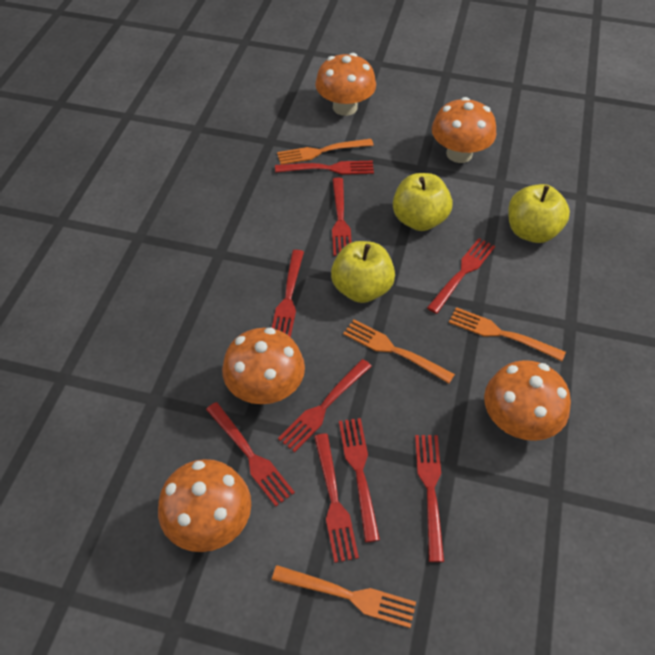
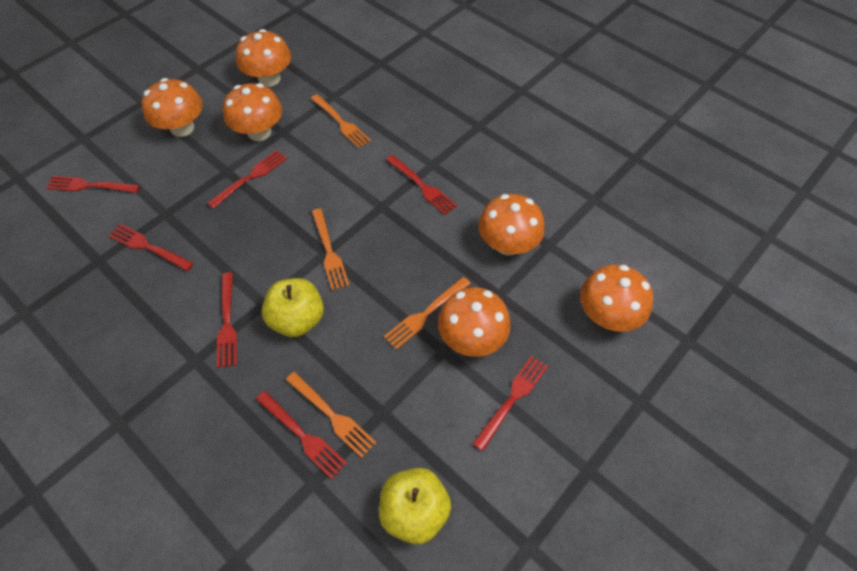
orange mushroom: [158,459,251,552] [222,328,305,404] [315,53,376,116] [432,97,496,163] [484,360,571,441] = 5 -> [142,78,203,137] [223,83,282,141] [236,29,291,87] [438,287,511,357] [478,194,545,255] [580,265,653,332] = 6
red fork: [206,402,295,506] [272,250,304,337] [275,161,374,175] [278,359,372,452] [314,433,359,563] [332,178,352,256] [339,418,380,542] [415,435,444,562] [427,238,495,314] = 9 -> [46,176,140,193] [108,224,194,271] [207,150,287,209] [217,272,237,368] [256,391,347,479] [386,155,457,215] [472,356,548,451] = 7
yellow apple: [331,241,395,303] [393,173,453,231] [508,184,570,243] = 3 -> [261,278,324,337] [379,468,451,544] = 2

